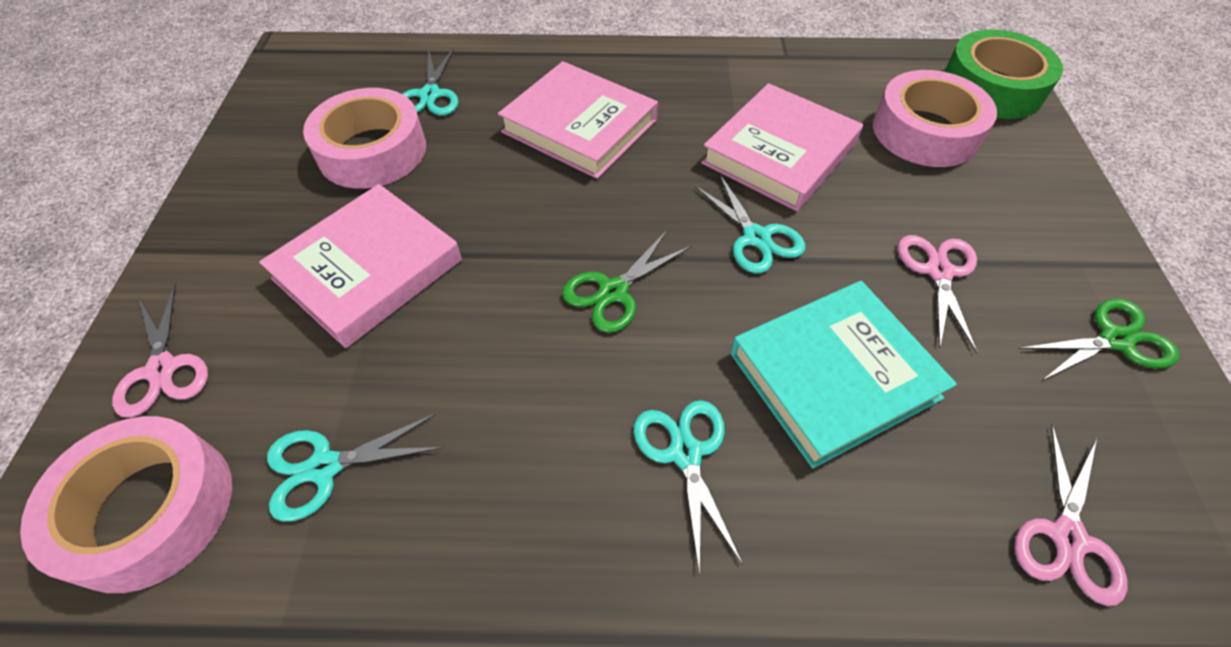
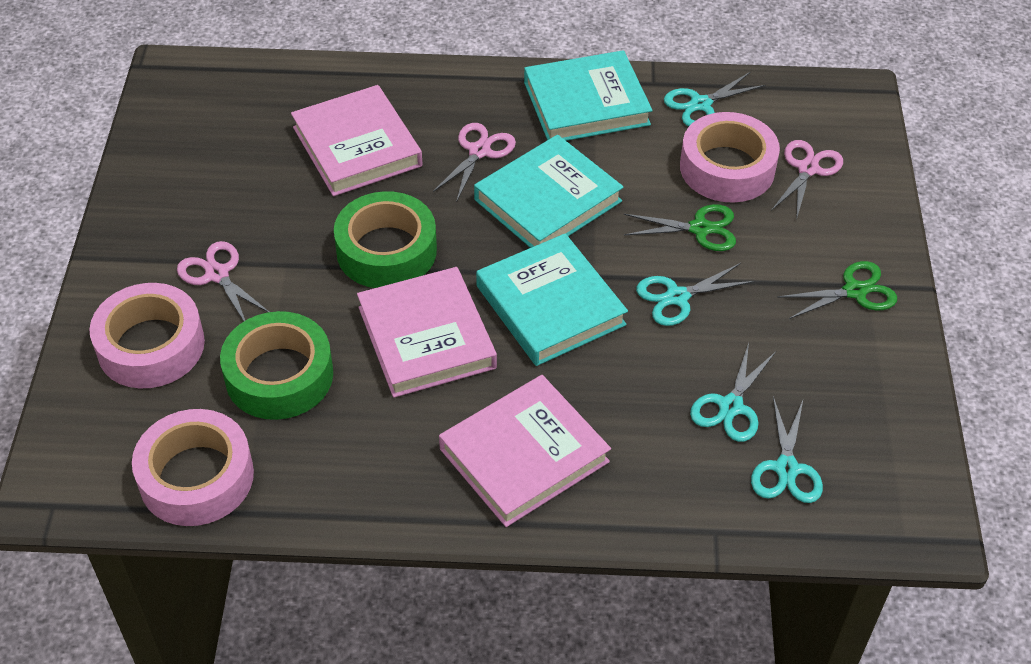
green tape: [944,30,1063,119] = 1 -> [220,311,333,420] [334,191,437,288] = 2
turquoise book: [730,281,957,468] = 1 -> [474,135,624,248] [476,233,628,366] [524,50,653,141] = 3

